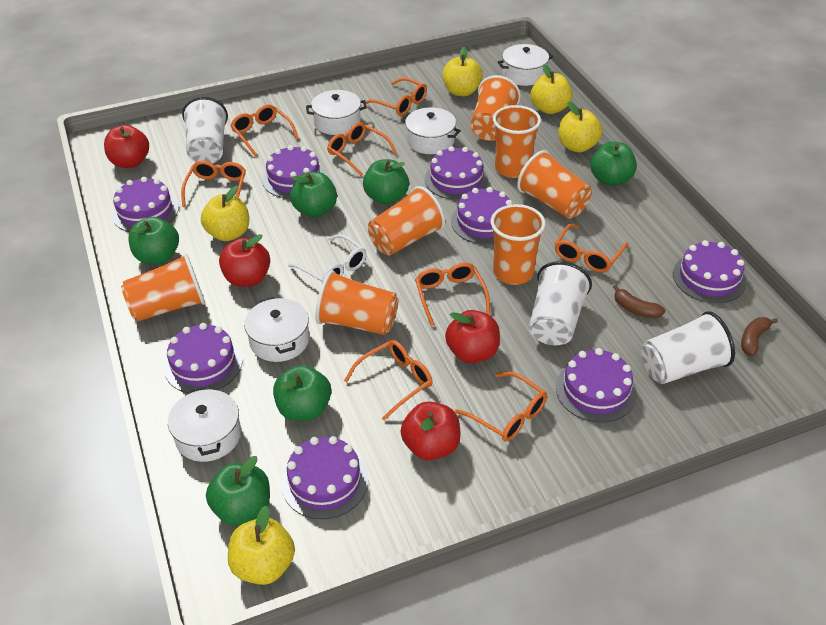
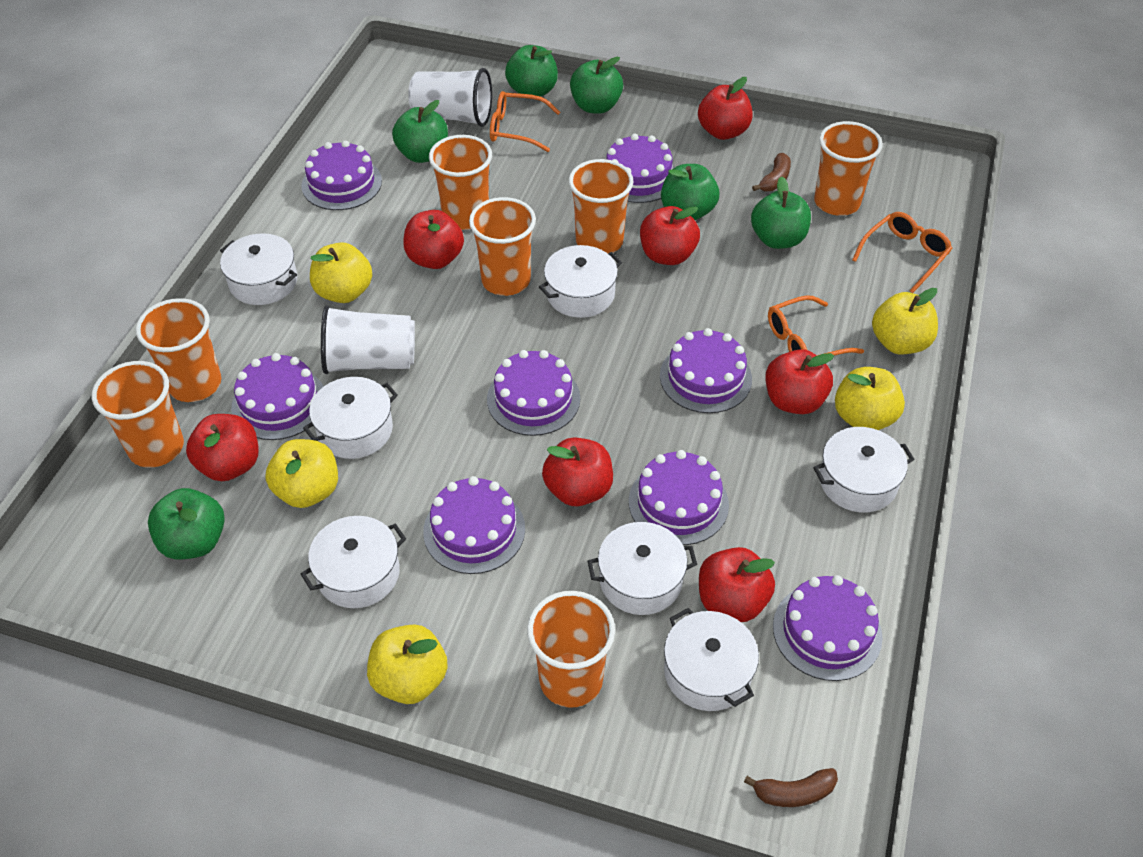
orange glasses: [181,160,246,207] [230,104,299,157] [327,122,397,176] [344,340,432,421] [365,77,427,116] [415,262,490,327] [455,372,547,442] [555,223,628,272] = 8 -> [490,91,560,152] [768,295,864,356] [852,212,953,293] = 3
red apple: [104,125,149,168] [219,234,270,287] [400,402,461,460] [445,310,500,363] = 4 -> [186,414,258,481] [403,210,464,269] [542,437,613,506] [640,206,700,265] [698,77,753,140] [699,547,775,622] [766,349,834,414] = 7
white cup: [182,97,228,163] [529,261,592,345] [641,311,735,384] = 3 -> [321,305,415,374] [408,68,492,127] = 2
white glasses: [288,234,366,283] = 1 -> none = 0
white pot: [168,387,241,462] [244,297,309,362] [306,90,367,135] [401,107,461,154] [497,44,553,86] = 5 -> [220,233,297,305] [301,516,406,608] [303,377,398,459] [539,245,622,318] [588,522,697,615] [664,608,759,711] [813,427,914,512] = 7

